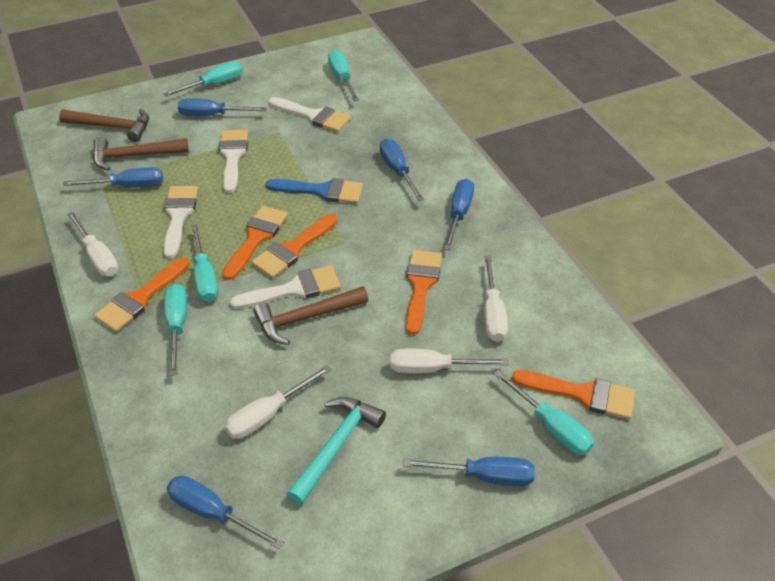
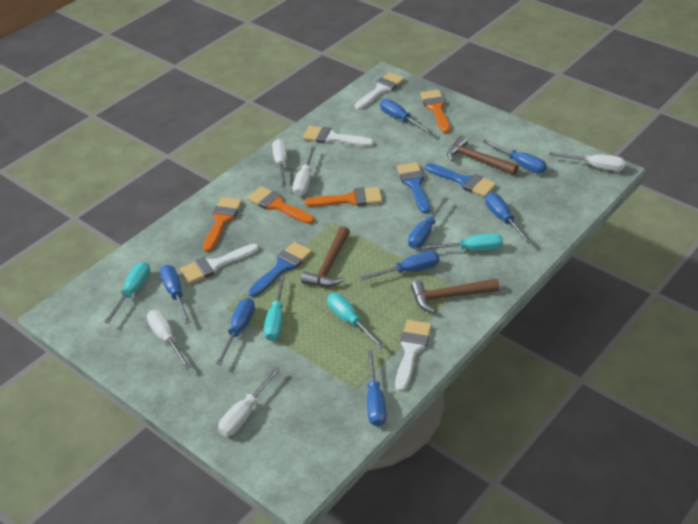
blue brush: [265,178,363,203] = 1 -> [248,242,312,297] [397,162,430,214] [425,163,496,197] = 3
blue screwdriver: [63,167,163,187] [167,476,284,549] [178,98,267,116] [380,139,424,201] [403,457,535,486] [444,179,474,250] = 6 -> [160,265,191,324] [216,298,255,365] [360,251,439,281] [367,350,386,426] [380,99,432,133] [408,197,449,249] [482,140,547,174] [485,193,532,244] = 8
orange brush: [94,258,189,332] [222,206,288,280] [252,214,338,278] [406,250,442,335] [512,370,635,419] = 5 -> [203,197,242,252] [247,186,314,224] [305,187,382,207] [420,90,450,133] = 4
turquoise hammer: [287,397,386,505] = 1 -> none = 0
turquoise screwdriver: [163,61,243,97] [164,284,187,376] [191,224,218,302] [328,50,359,101] [494,370,594,455] = 5 -> [104,262,150,324] [264,275,285,341] [327,293,385,349] [421,233,503,251] = 4
white screwdriver: [67,212,118,276] [225,365,332,439] [391,348,509,373] [484,255,508,342] = 4 -> [147,310,191,369] [218,367,280,436] [272,139,287,188] [293,147,316,196] [549,152,625,171] = 5

